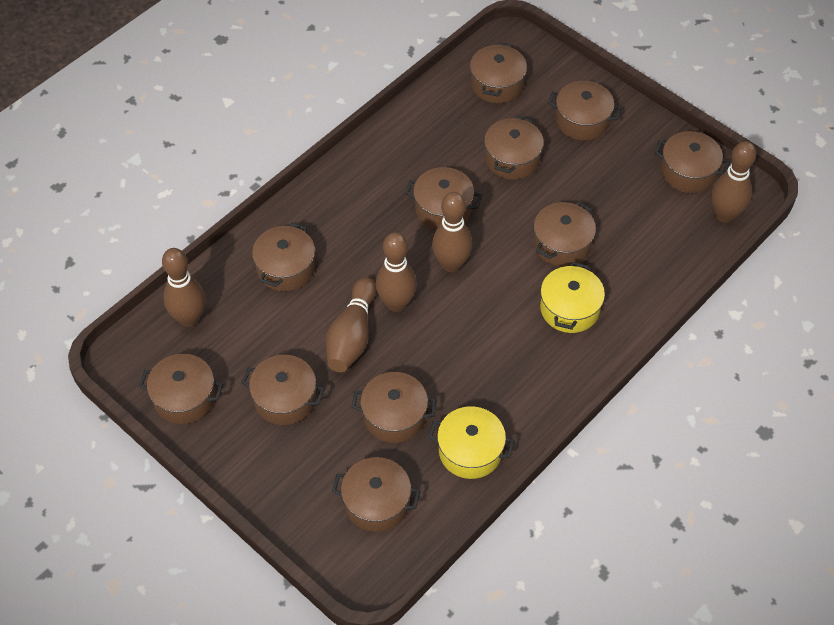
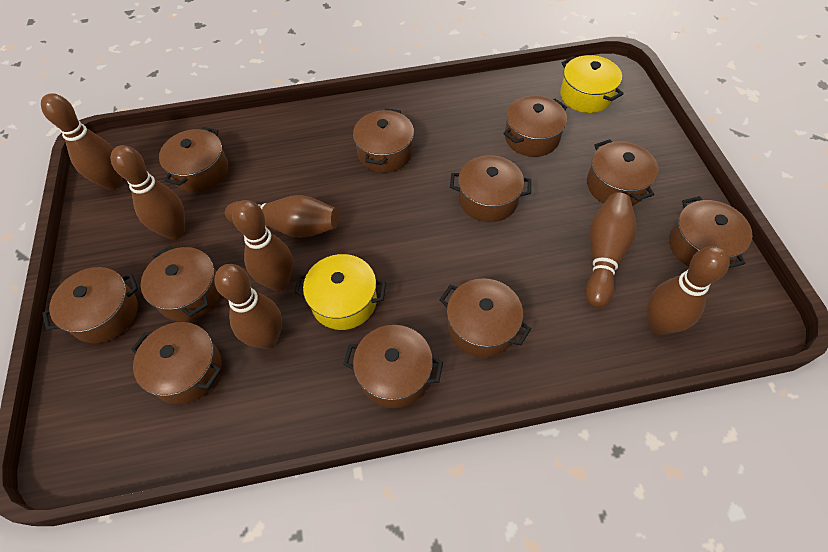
brown bowling pin: [162,248,206,327] [326,277,376,372] [376,232,417,312] [432,192,472,272] [711,141,756,223] = 5 -> [41,93,122,190] [111,145,185,240] [214,264,282,349] [225,195,339,238] [232,200,293,291] [585,193,636,308] [647,246,730,335] = 7

